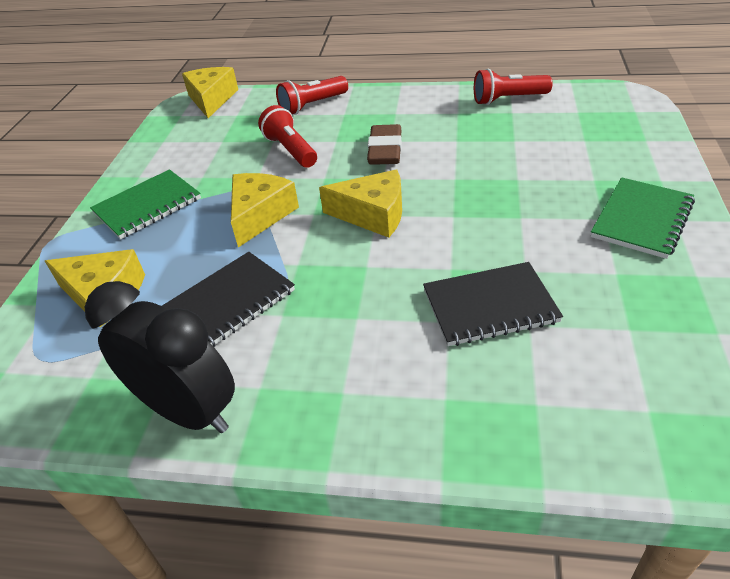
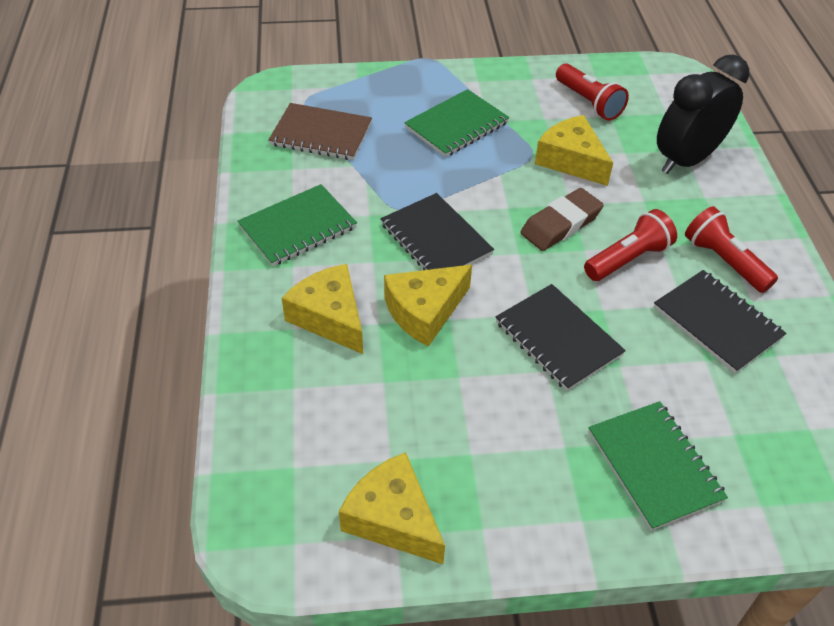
black notebook: [162,252,295,347] [423,262,563,346] = 2 -> [381,193,494,270] [496,284,626,391] [654,270,787,374] = 3
brown notebook: none = 0 -> [268,103,372,160] = 1
green notebook: [90,169,201,239] [591,177,695,259] = 2 -> [237,184,357,266] [404,89,510,157] [588,401,728,531] = 3

